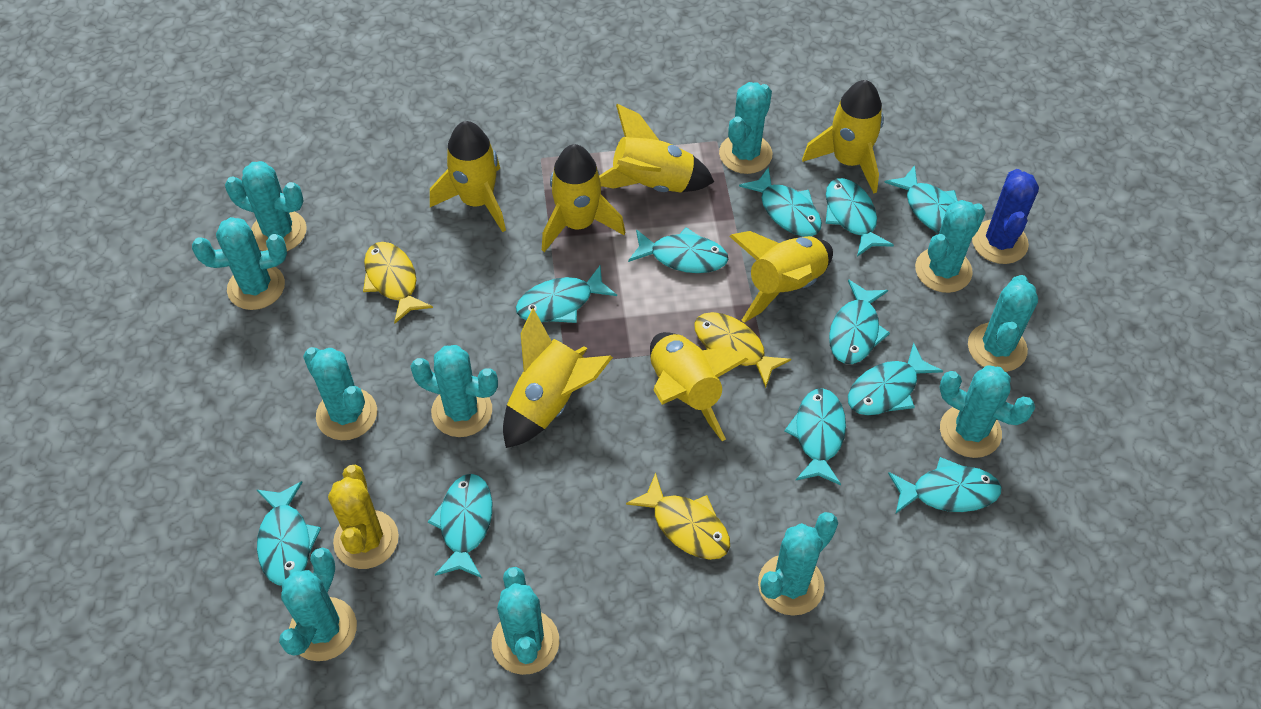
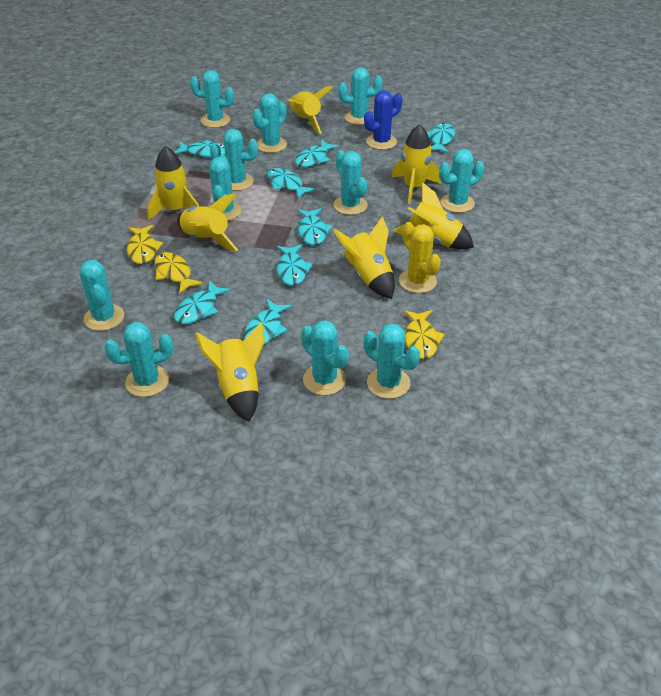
turquoise fish: [257,481,321,585] [428,474,492,578] [516,266,617,323] [628,227,728,273] [739,167,822,237] [784,388,846,485] [825,178,894,257] [829,279,890,364] [848,343,943,415] [884,165,958,233] [888,457,1001,513] = 11 -> [174,280,231,325] [175,140,225,157] [244,299,292,345] [267,168,316,199] [277,244,313,286] [295,139,340,167] [297,208,333,246] [427,123,455,153] = 8

